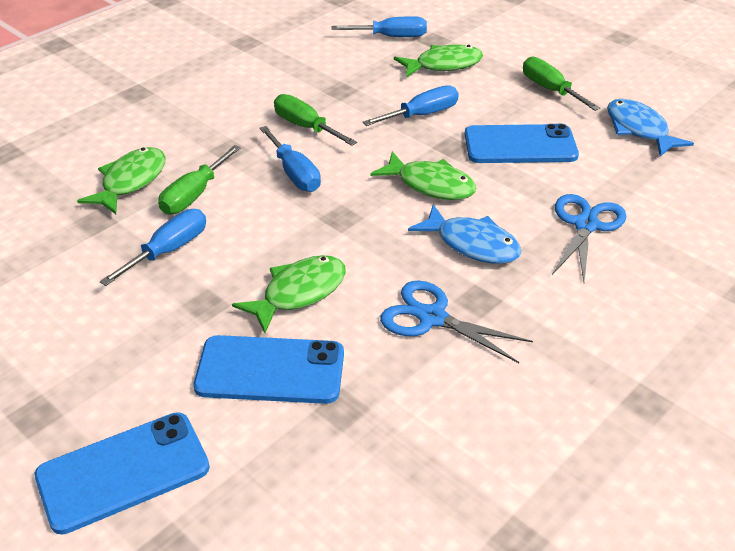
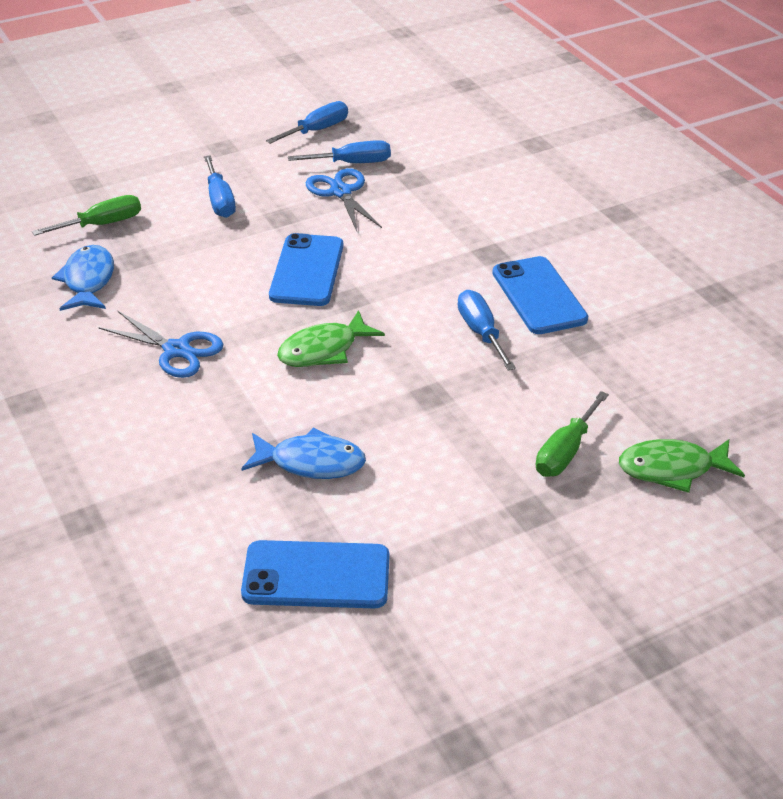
green fish: [77,147,166,214] [232,255,346,333] [371,151,476,200] [394,44,483,77] = 4 -> [277,310,385,367] [619,439,745,493] = 2
green screwdriver: [158,145,241,214] [274,94,357,146] [523,57,600,111] = 3 -> [32,195,141,236] [536,391,609,477] = 2

